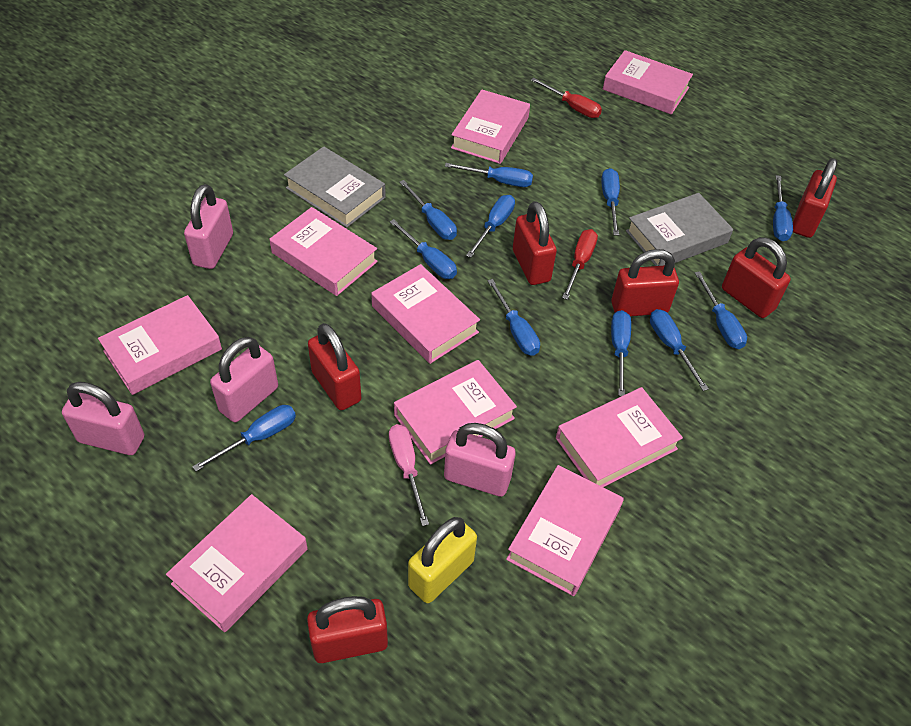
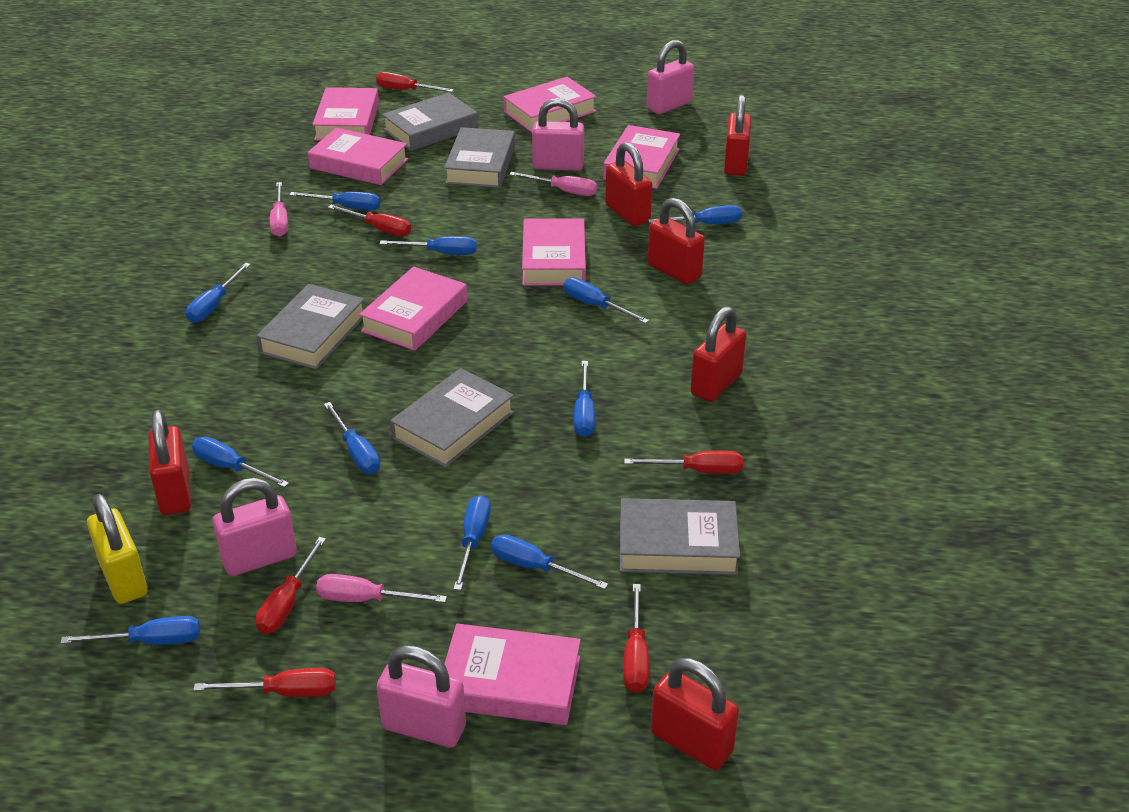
grey book: [284,146,386,228] [626,193,733,266] = 2 -> [256,284,364,370] [382,92,478,151] [390,368,514,468] [444,127,515,188] [620,498,740,575] = 5
pink book: [98,295,222,395] [166,494,308,632] [270,207,378,296] [371,264,480,364] [394,360,517,465] [451,90,530,164] [506,465,624,596] [556,387,683,487] [603,50,693,115] = 9 -> [308,127,408,185] [312,87,379,141] [359,267,467,351] [445,623,581,725] [503,77,597,133] [522,218,586,286] [603,125,680,189] = 7
pink screwdriver: [389,424,429,526] = 1 -> [270,182,288,237] [316,574,447,603] [509,172,597,196] = 3
red screwdriver: [531,78,602,118] [562,229,598,300] = 2 -> [193,668,336,697] [256,537,326,634] [328,205,411,236] [376,72,454,92] [623,584,649,693] [624,451,743,474] = 6

